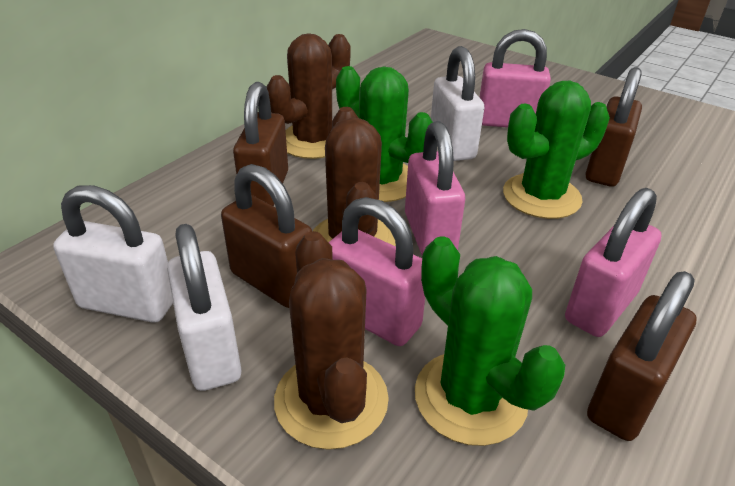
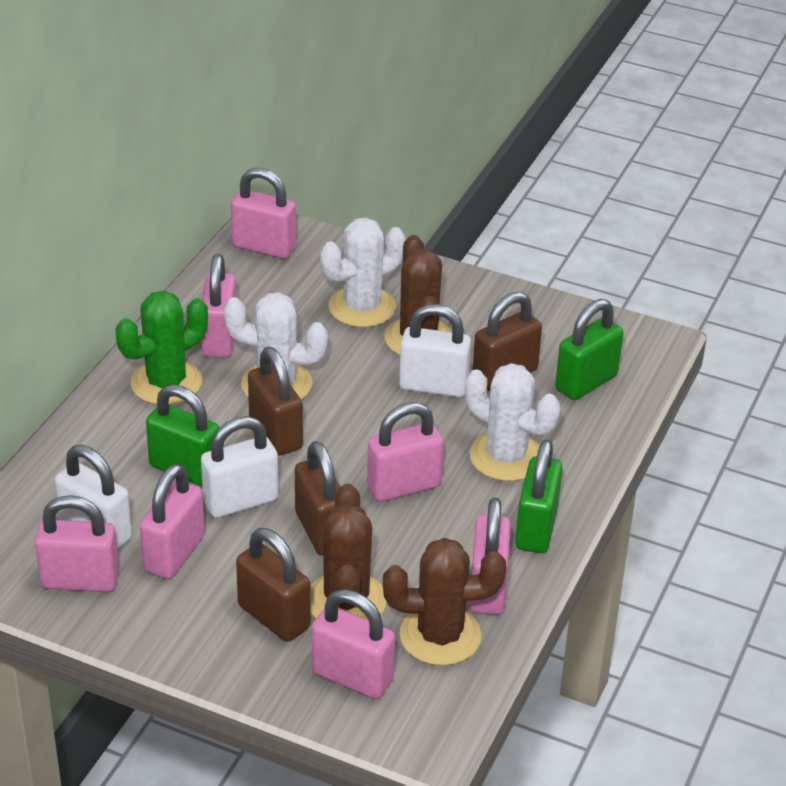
green cactus: [336,66,433,202] [415,237,565,446] [503,81,610,219] = 3 -> [116,291,208,405] = 1
green padlock: none = 0 -> [146,384,219,487] [515,439,563,553] [555,299,623,400] = 3
pink padlock: [328,197,425,346] [405,121,465,256] [479,29,551,128] [565,188,662,337] = 4 -> [35,495,119,592] [140,464,205,579] [201,254,237,358] [231,168,296,259] [312,589,395,699] [367,402,444,502] [469,498,511,615] = 7
white cactus: none = 0 -> [223,292,328,400] [321,218,405,327] [465,363,560,481] = 3

